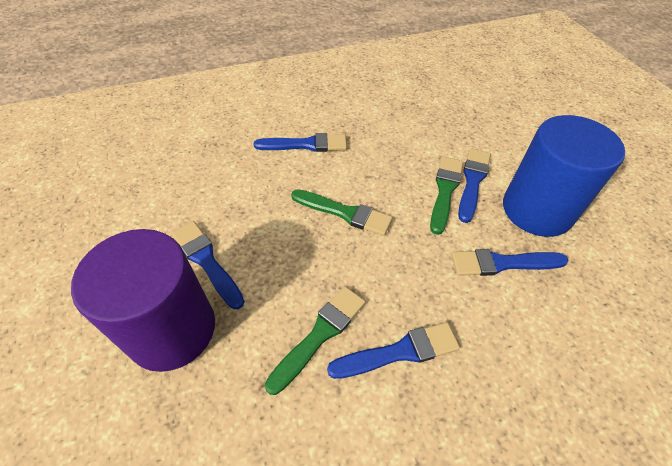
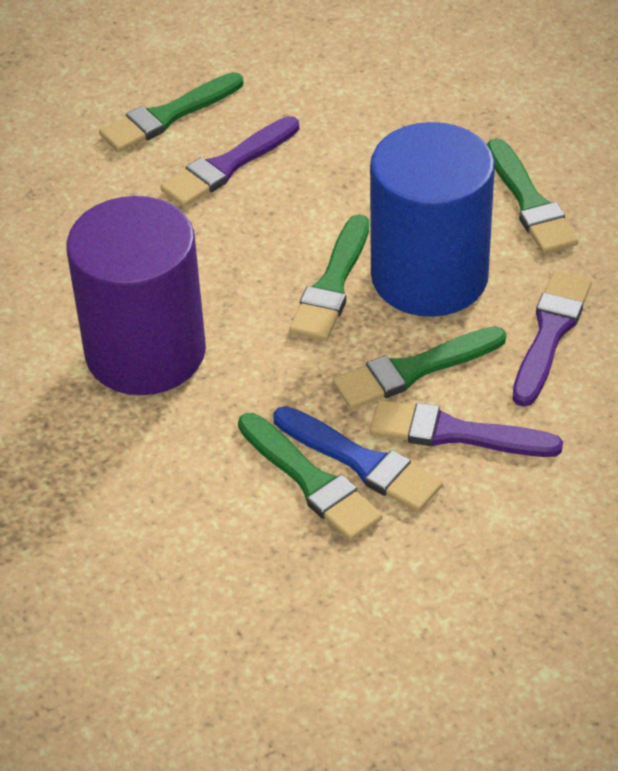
blue brush: [172,221,245,309] [254,133,347,152] [327,322,460,379] [451,249,569,276] [458,148,491,223] = 5 -> [273,406,443,512] = 1
green brush: [265,286,366,395] [291,189,393,236] [430,157,463,235] = 3 -> [99,72,244,152] [238,413,382,541] [289,214,369,341] [333,326,506,409] [487,138,578,254] = 5
purple brush: none = 0 -> [160,116,299,207] [370,400,563,457] [512,270,592,407] = 3

